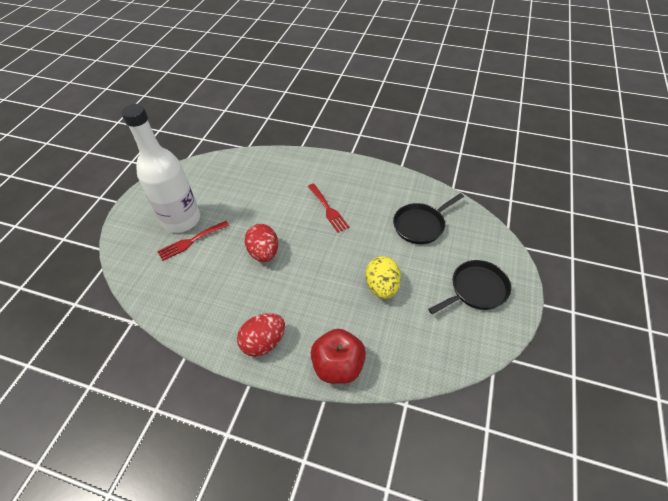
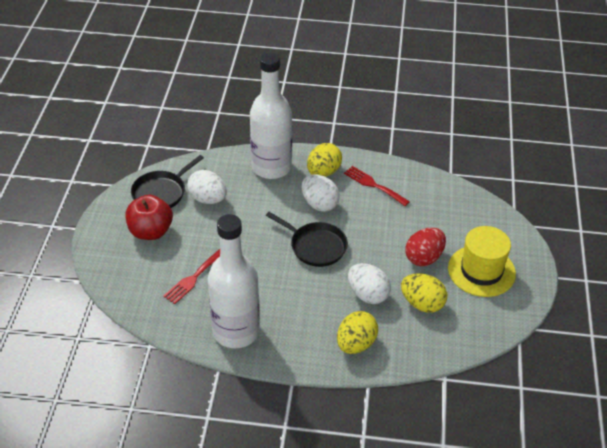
red egg: [237,313,285,357] [245,224,278,262] = 2 -> [405,228,446,266] = 1
white bottle: [121,104,200,233] = 1 -> [208,214,260,348] [250,52,292,179] = 2
white egg: none = 0 -> [187,170,227,204] [302,174,340,212] [348,263,391,304] = 3
yellow egg: [365,256,401,299] = 1 -> [307,143,342,177] [337,311,378,354] [401,273,447,313] = 3
yellow hat: none = 0 -> [448,226,516,297] = 1

